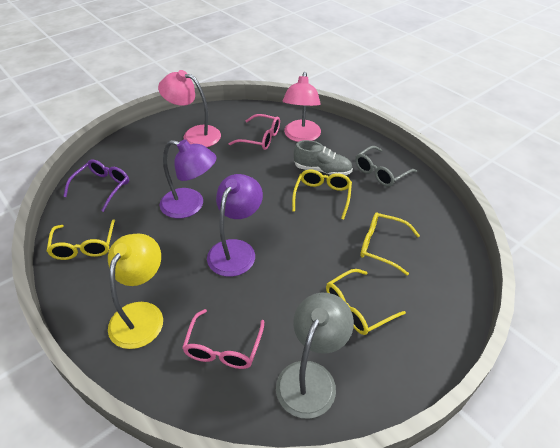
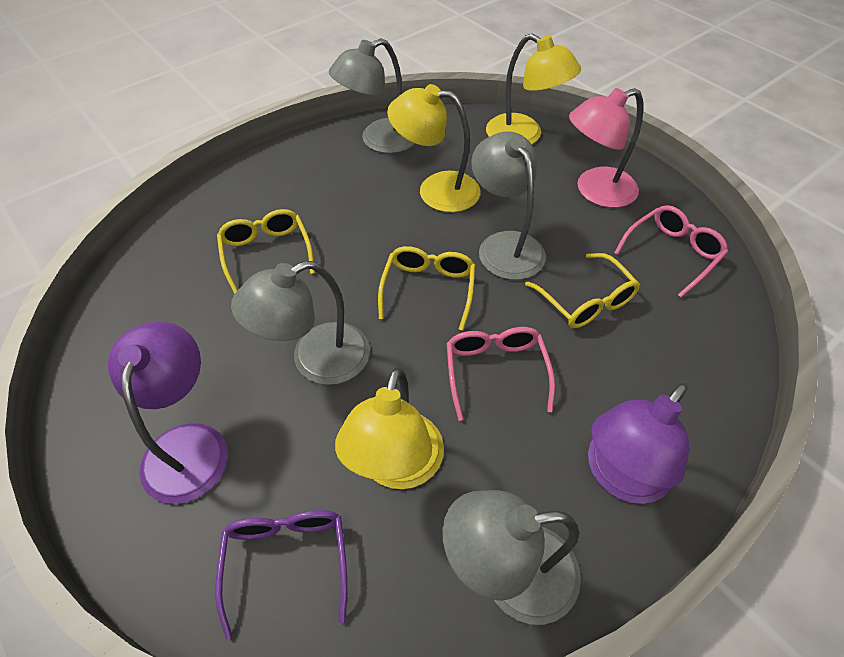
grey glasses: [355,146,417,187] = 1 -> none = 0
grey lamp: [276,293,354,419] = 1 -> [231,261,370,385] [329,38,415,153] [442,490,581,625] [471,131,546,280] = 4
grey shoe: [294,140,353,176] = 1 -> none = 0
pink lamp: [158,70,221,147] [282,72,321,142] = 2 -> [569,88,643,208] = 1
yellow glasses: [47,220,115,260] [292,170,352,220] [326,269,406,335] [360,212,420,276] = 4 -> [217,209,315,294] [378,246,475,331] [525,253,640,328] = 3
yellow lamp: [108,233,163,349] = 1 -> [335,368,444,489] [387,84,480,212] [486,33,581,144] = 3

